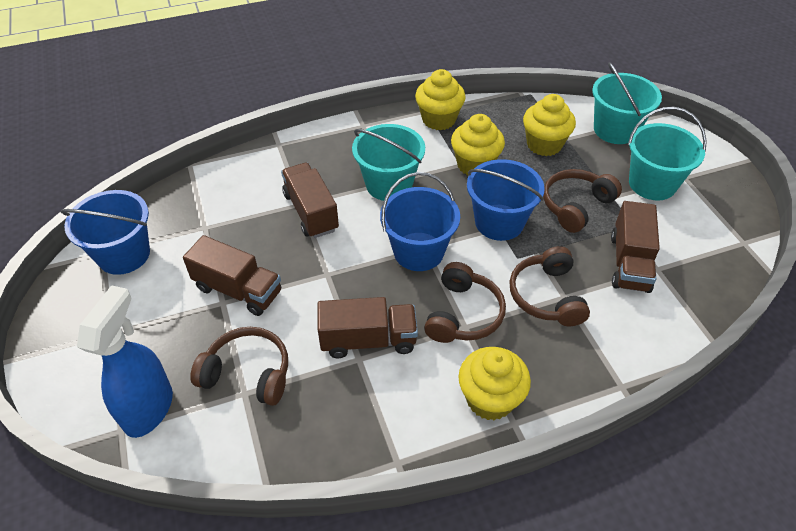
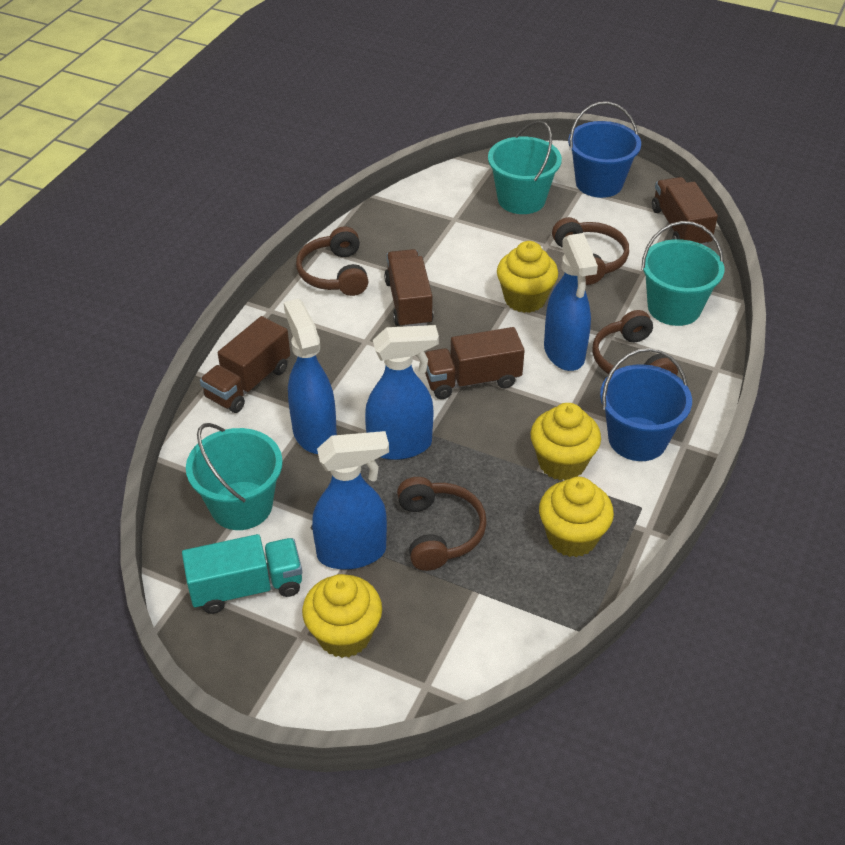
blue bucket: [61,190,150,275] [380,172,460,271] [467,159,545,241] = 3 -> [568,102,641,198] [600,348,692,461] = 2
blue spray bottle: [77,285,173,438] = 1 -> [284,299,337,454] [312,431,389,570] [365,325,439,460] [544,233,598,371] = 4
turquoise truck: none = 0 -> [182,534,302,614] = 1

